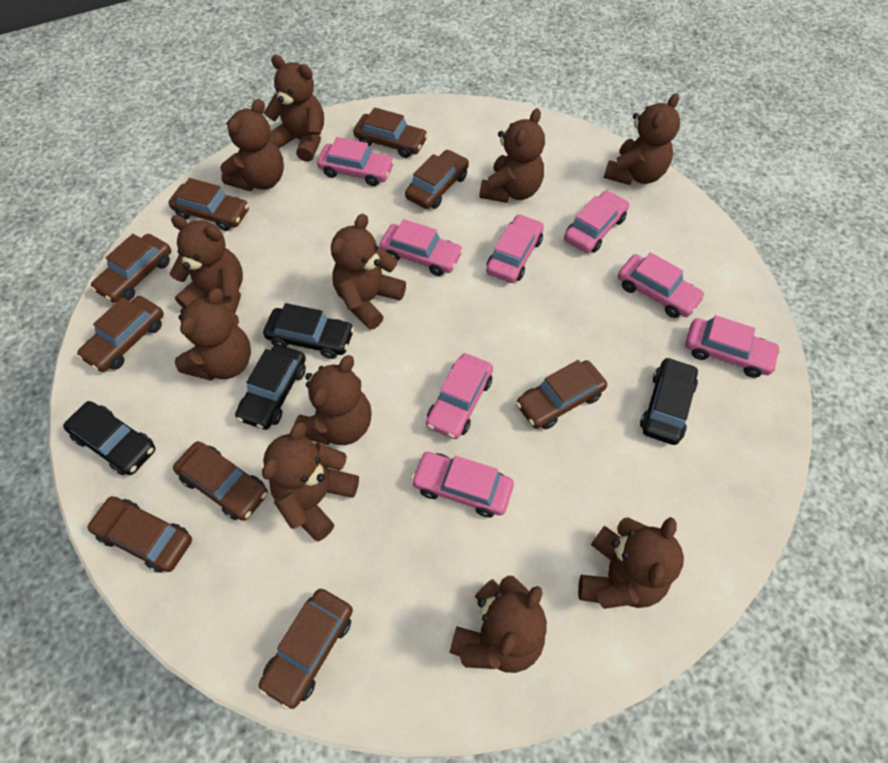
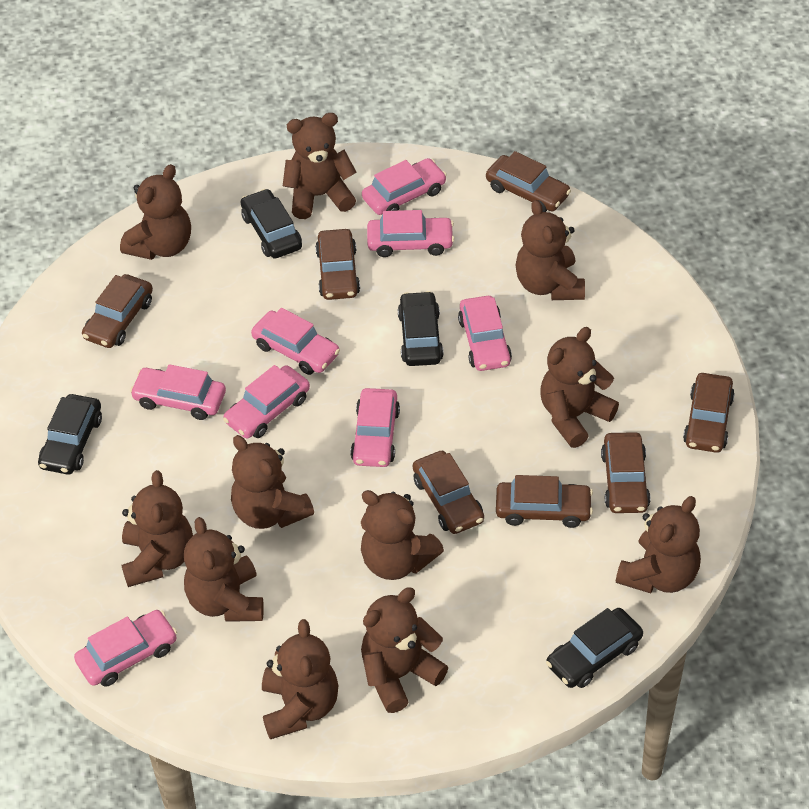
brown car: [77,296,164,372] [87,496,192,573] [91,234,171,303] [168,178,249,231] [173,441,268,521] [259,589,353,710] [353,107,428,158] [405,150,469,209] [516,360,607,429] = 9 -> [82,274,153,348] [315,229,360,300] [413,451,484,534] [486,151,571,212] [496,475,593,528] [601,432,650,513] [683,373,735,453] = 7

